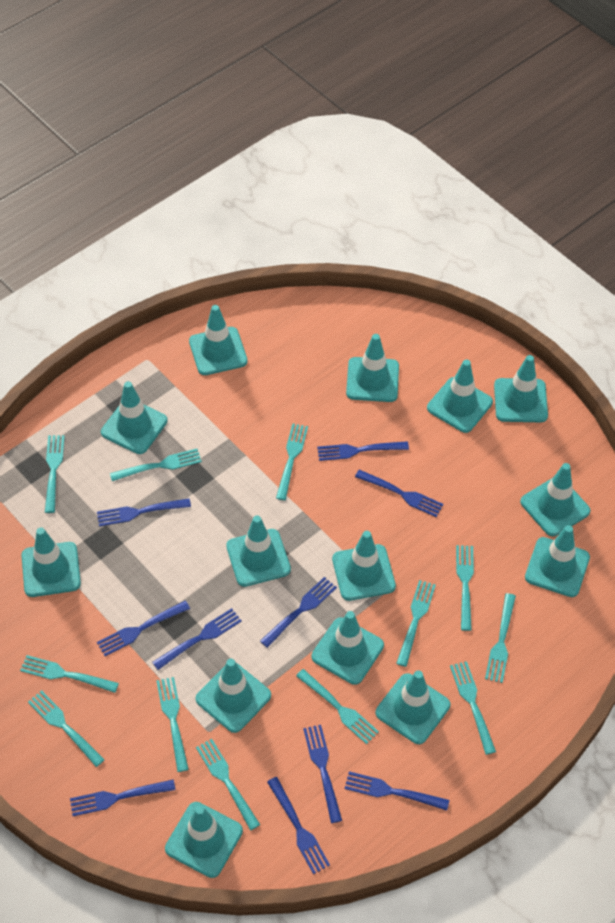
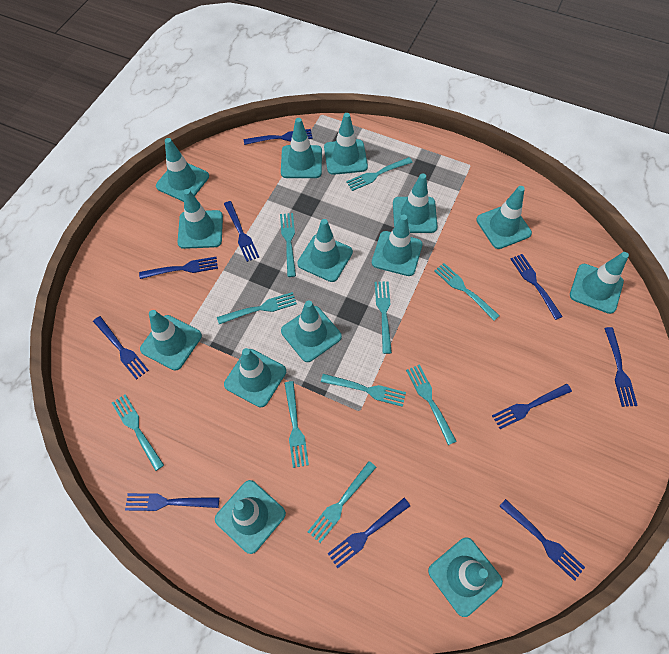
turquoise fork: [20,655,119,693] [28,690,105,767] [45,435,65,513] [110,449,202,481] [156,677,189,772] [196,739,260,830] [276,424,308,500] [296,669,379,744] [396,580,436,667] [450,661,496,755] [456,545,474,631] [485,593,516,683] = 12 -> [112,394,164,471] [217,292,297,324] [280,213,296,277] [284,381,309,468] [308,461,376,543] [321,374,406,407] [346,157,413,191] [375,281,392,354] [406,364,457,445] [434,263,500,321] = 10

